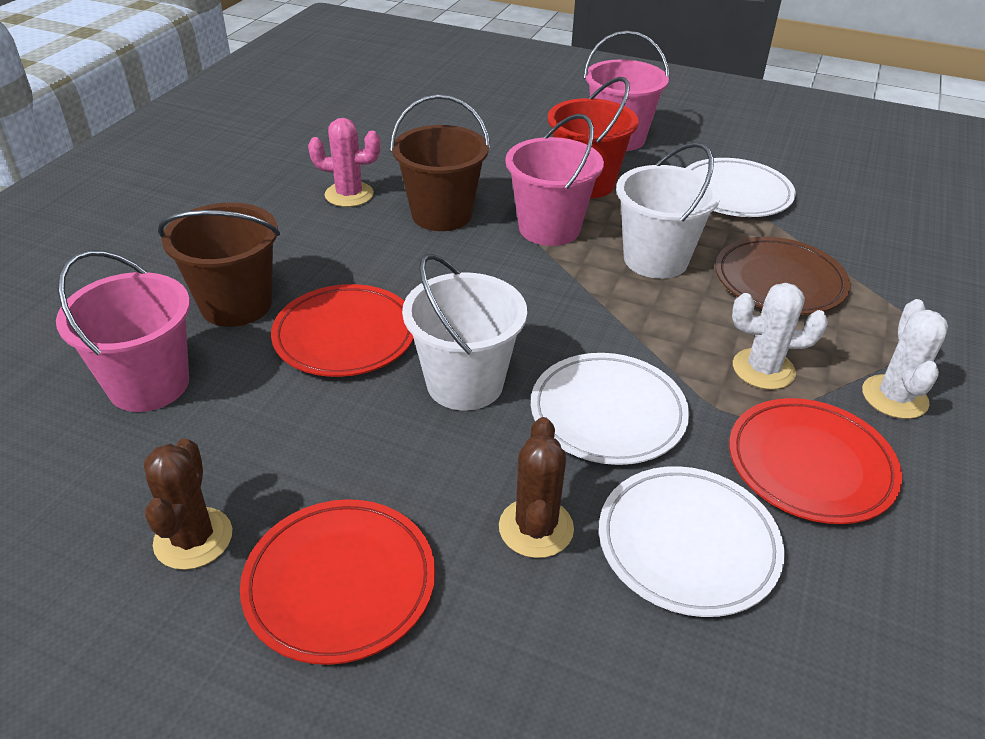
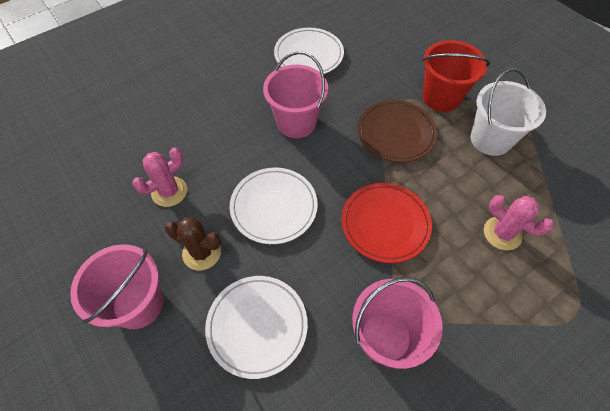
brown bucket: [158,203,280,327] [390,94,490,231] = 2 -> none = 0
brown cactus: [144,438,232,570] [499,417,574,558] = 2 -> [165,217,221,271] = 1
pink cactus: [308,118,380,207] = 1 -> [132,148,187,207] [484,195,554,250] = 2
red plate: [240,499,435,665] [271,284,414,377] [729,398,902,524] = 3 -> [342,183,432,263] = 1
white bucket: [402,254,527,411] [616,142,720,279] = 2 -> [471,68,546,156] = 1
white cactus: [732,283,828,390] [862,299,948,419] = 2 -> none = 0

